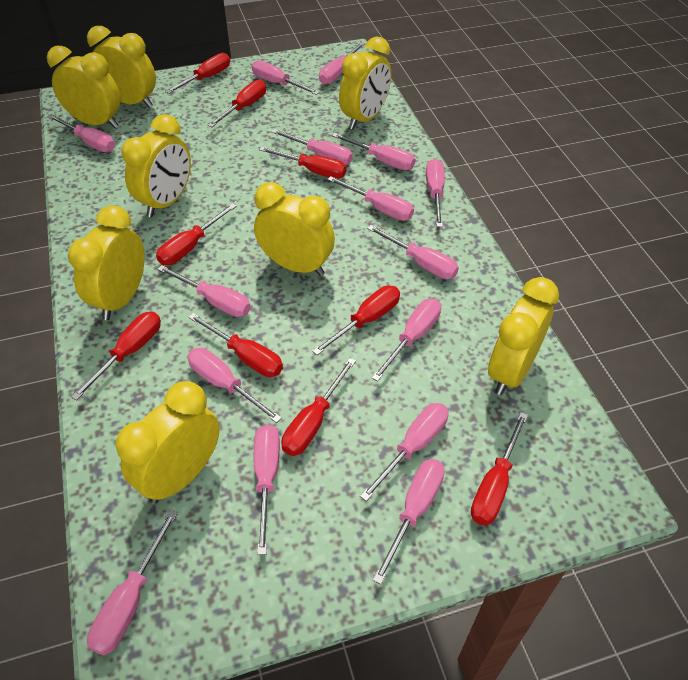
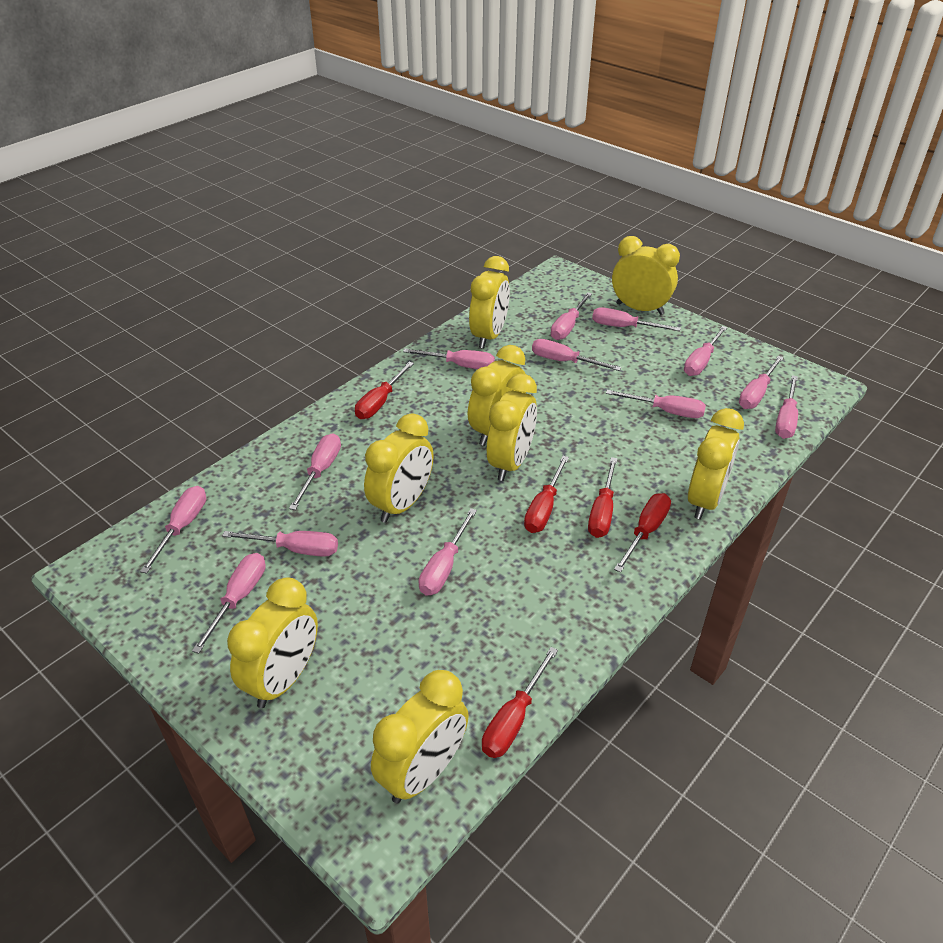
pink screwdriver: [48,114,115,152] [87,510,178,656] [157,265,251,317] [187,348,282,423] [252,60,320,95] [254,425,280,555] [272,129,353,165] [319,42,365,85] [327,176,414,221] [332,133,415,170] [360,403,449,501] [367,225,459,279] [371,299,441,381] [373,459,445,584] [426,159,445,227] = 15 -> [140,486,206,574] [192,553,266,653] [222,531,338,557] [289,433,341,510] [403,349,495,369] [419,508,477,596] [532,339,621,371] [551,292,592,340] [592,307,681,331] [606,390,706,418] [684,326,727,376] [739,356,784,409] [775,375,798,439] = 13
red screwdriver: [71,312,161,400] [156,203,236,265] [165,53,230,94] [188,313,283,377] [208,80,266,127] [259,147,346,179] [281,358,356,456] [312,285,400,355] [471,412,528,526] = 9 -> [355,362,414,419] [482,647,558,758] [524,456,569,533] [588,457,618,538] [614,493,671,573] = 5

